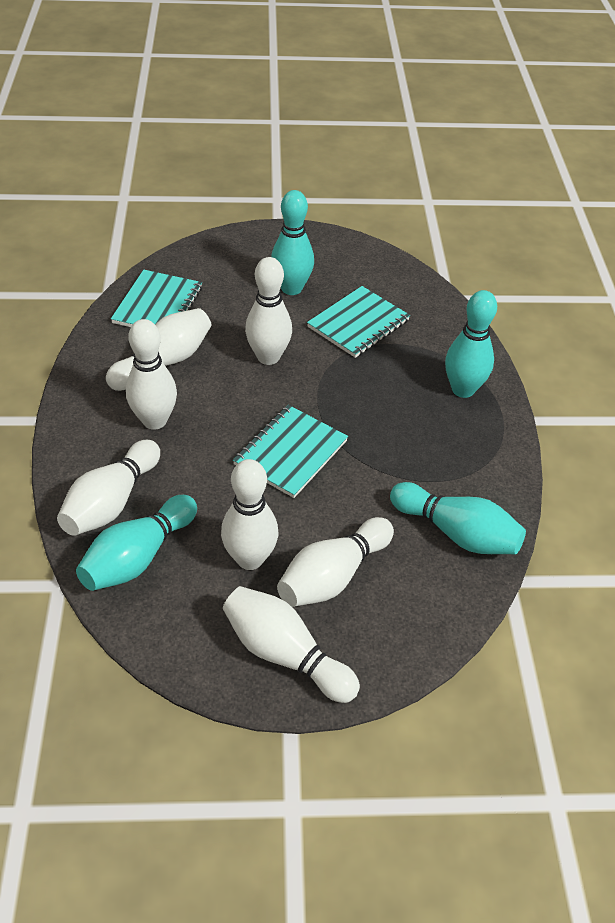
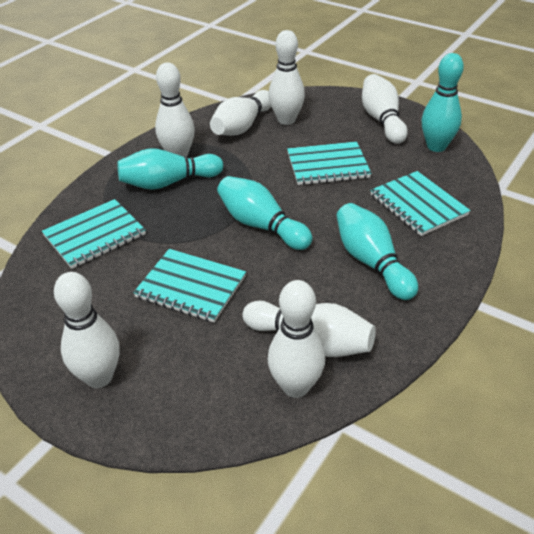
turquoise notebook: [111,270,202,327] [233,405,348,498] [307,286,410,358] = 3 -> [42,199,146,269] [133,249,246,323] [287,141,372,185] [370,171,471,236] = 4

